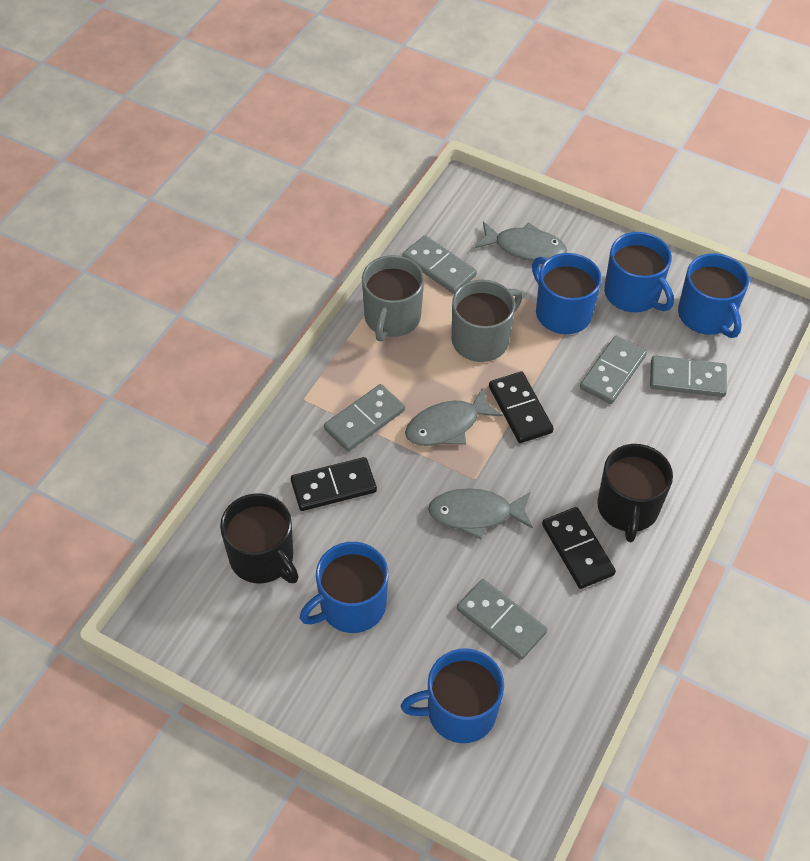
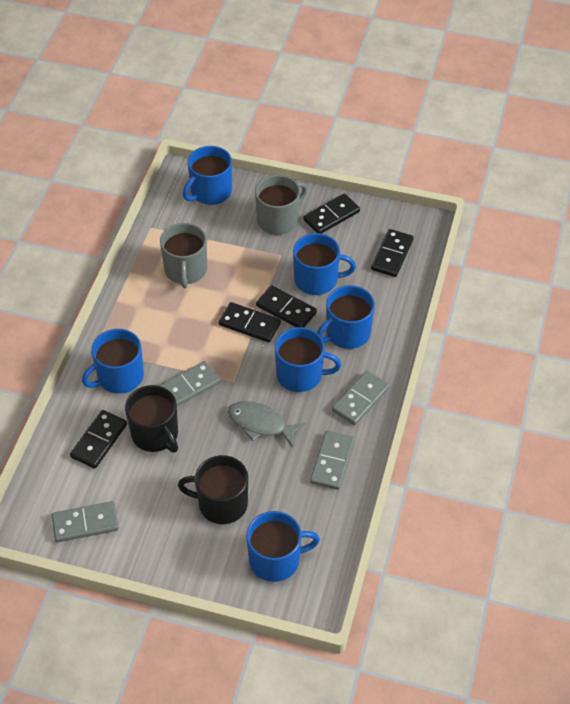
black domino: [291,457,377,511] [489,371,554,443] [542,507,616,589] = 3 -> [70,410,127,469] [219,302,281,343] [256,285,317,327] [303,194,360,234] [371,229,414,277] = 5
blue mug: [300,542,388,633] [401,648,504,743] [532,253,602,334] [604,232,674,313] [678,253,749,338] = 5 -> [82,329,144,394] [183,146,232,205] [246,511,320,582] [275,327,341,392] [293,233,356,295] [317,285,375,349] = 6
grey domino: [324,384,405,451] [403,235,477,294] [457,579,547,660] [580,336,647,404] [650,355,727,397] = 5 -> [52,501,119,542] [158,361,220,407] [310,431,355,490] [332,371,390,425] = 4
grey fish: [405,388,503,446] [428,488,533,540] [475,221,567,261] = 3 -> [228,401,305,448] = 1

